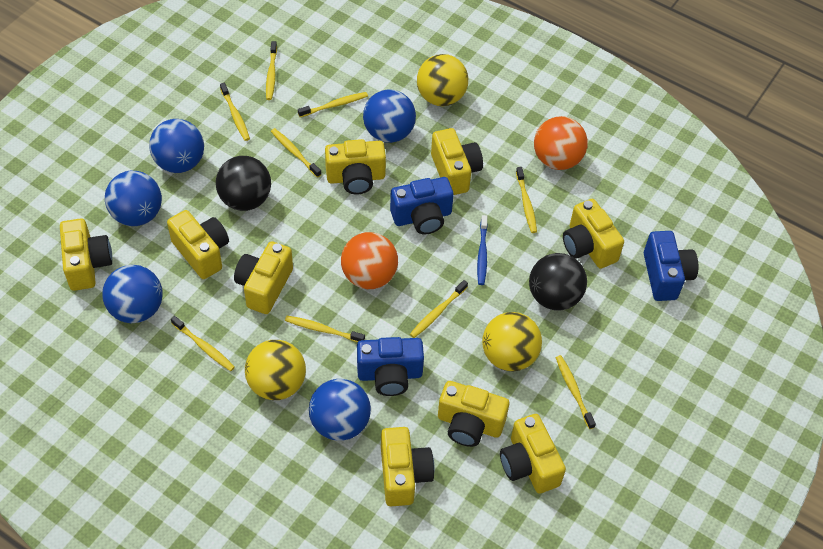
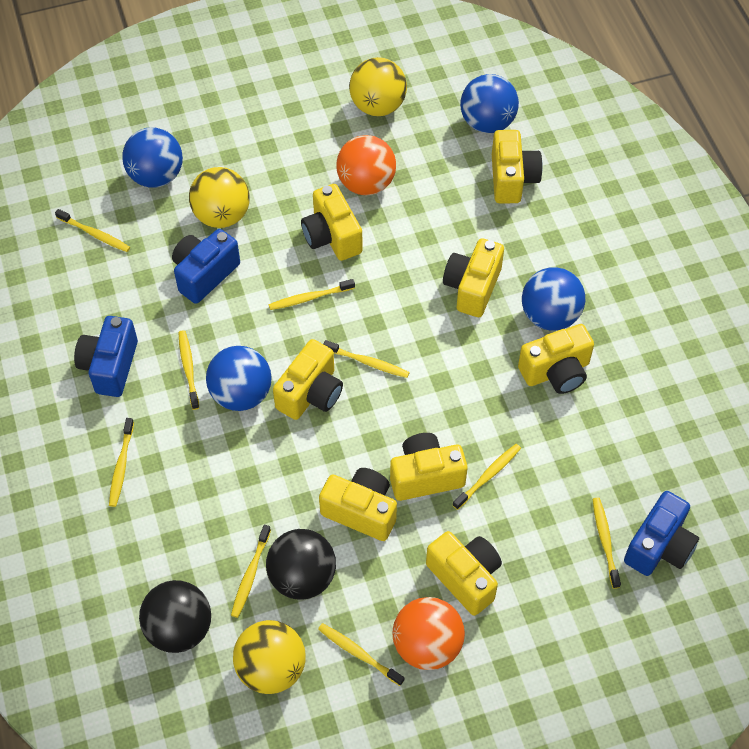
blue ball: [102,265,163,323] [105,171,162,226] [149,119,204,173] [309,379,371,441] [363,89,416,143] = 5 -> [122,128,183,188] [206,346,272,411] [460,74,519,133] [522,267,585,331] = 4
blue toothbrush: [477,215,488,285] = 1 -> none = 0
yellow camera: [60,218,112,291] [167,210,229,279] [234,241,293,314] [325,139,386,195] [381,427,434,506] [431,128,483,195] [438,381,509,447] [500,414,566,494] [563,199,624,269] = 9 -> [273,339,343,420] [301,184,363,261] [319,468,397,541] [390,433,468,501] [426,531,502,616] [443,238,504,317] [492,130,543,203] [518,324,594,394] = 8

